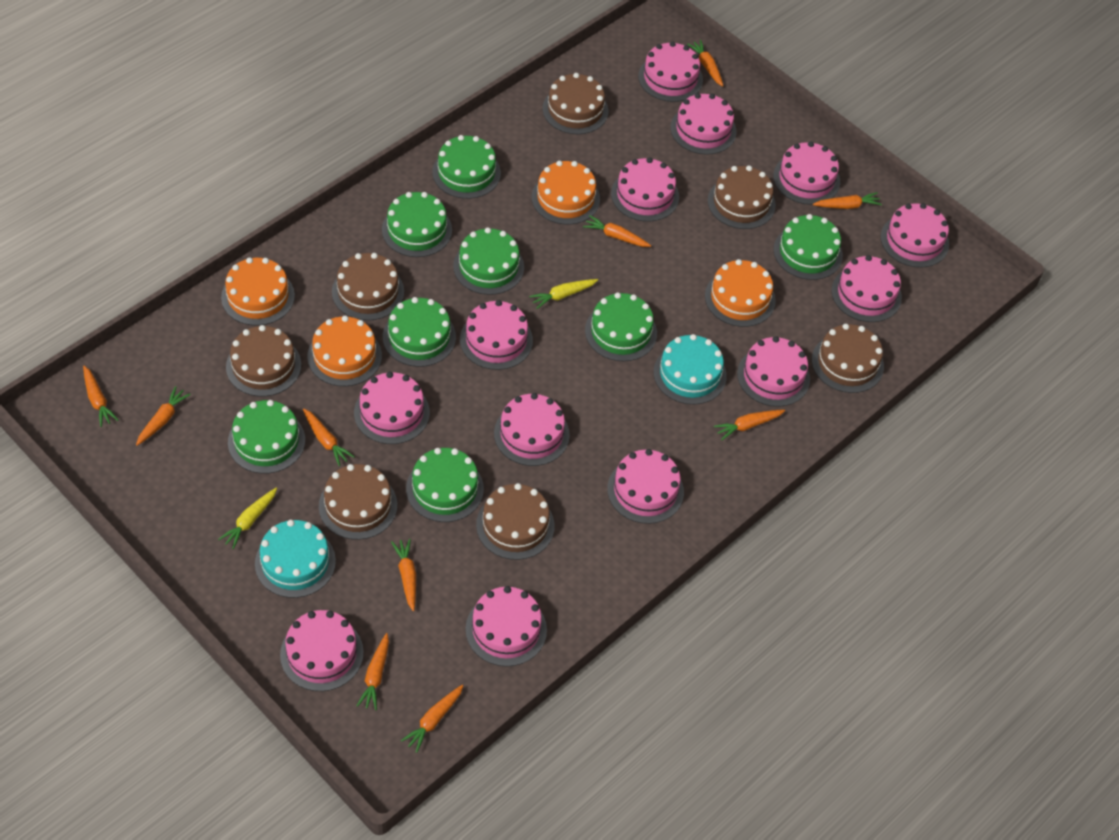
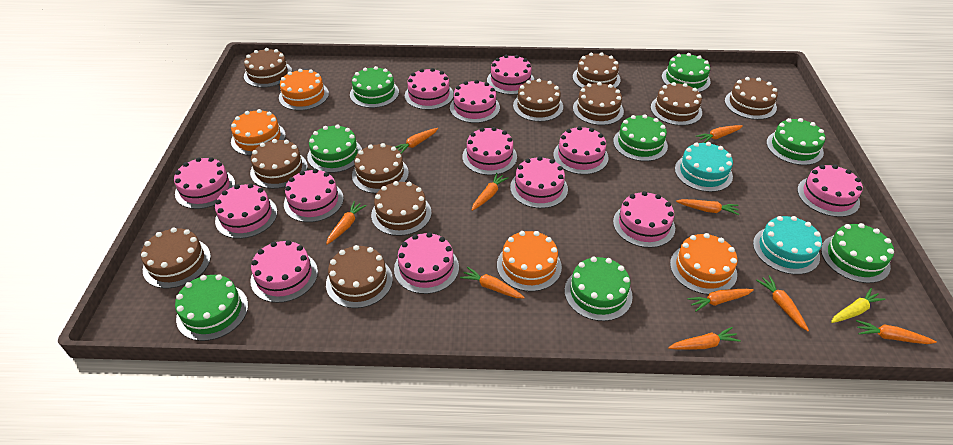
brown cake: [226,325,301,397] [319,464,397,540] [332,253,404,321] [476,483,555,560] [543,73,608,134] [708,166,776,229] [812,324,884,393] = 7 -> [141,227,211,288] [244,48,292,88] [250,139,308,189] [326,245,393,308] [352,143,409,194] [371,181,432,236] [513,79,563,122] [573,52,621,88] [573,82,624,125] [651,82,702,126] [725,77,778,120] = 11
yellow carrot: [218,488,277,549] [529,279,598,309] = 2 -> [831,288,886,323] = 1

